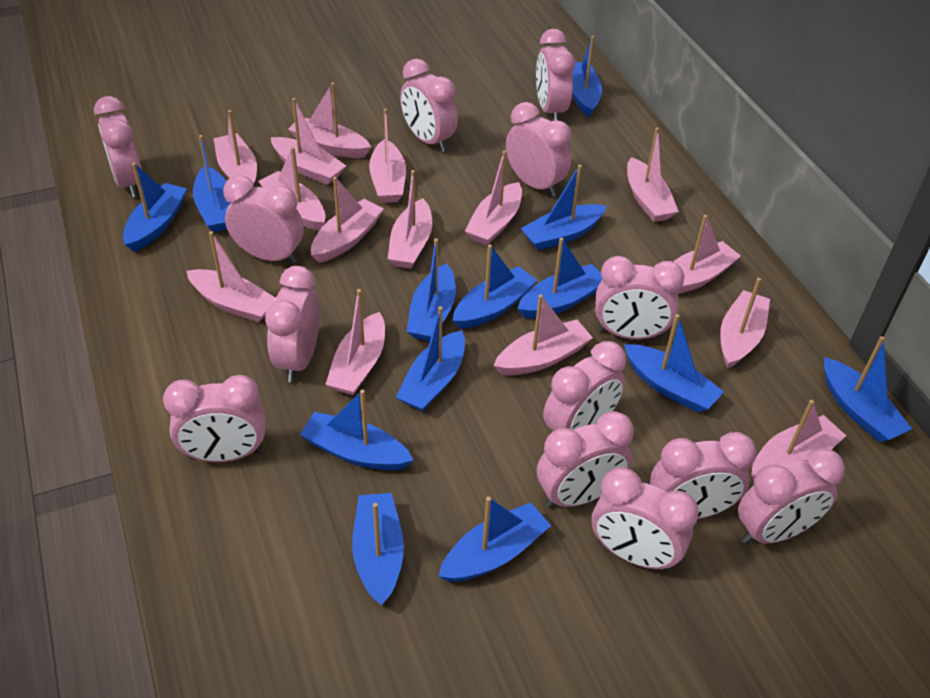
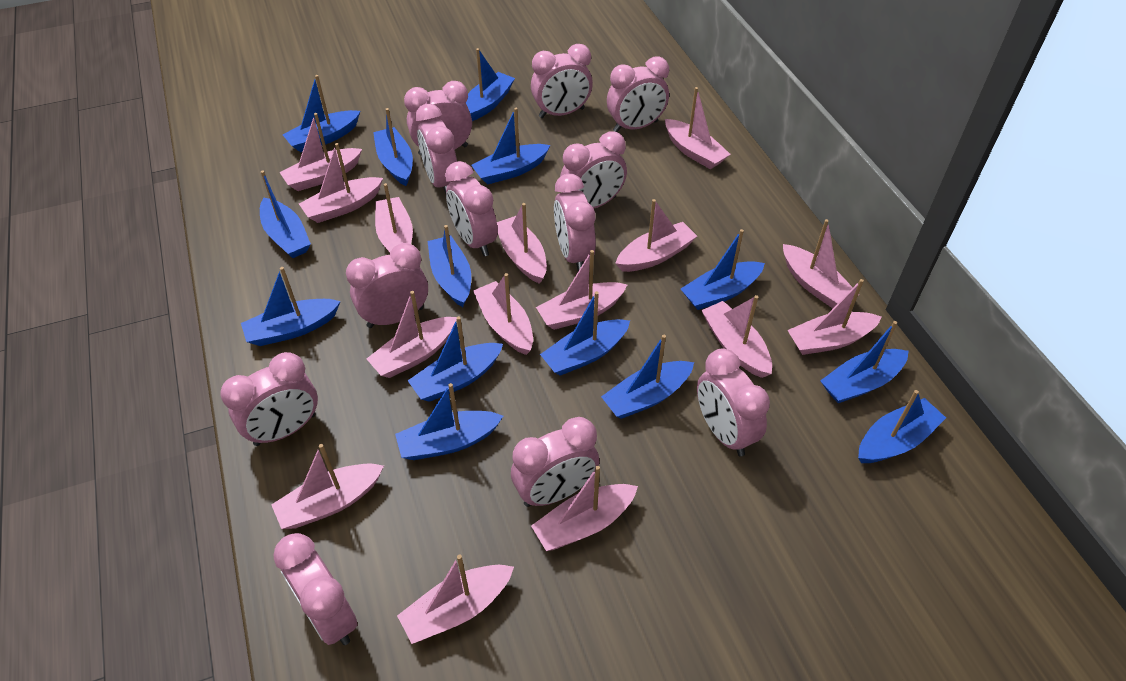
blue boat: [123,163,187,252] [193,135,231,232] [300,390,413,470] [352,493,404,606] [396,306,465,412] [406,238,456,341] [438,497,551,582] [452,244,538,329] [517,238,602,318] [521,165,607,251] [572,36,602,117] [624,314,724,412] [824,336,912,442] = 13 -> [241,267,341,346] [260,171,311,258] [283,75,360,152] [373,108,413,186] [395,383,503,460] [408,316,503,402] [428,225,471,307] [466,48,515,121] [471,108,550,185] [540,291,630,376] [601,335,694,419] [681,229,765,310] [820,321,909,403] [858,390,946,463] = 14
pink clock: [94,96,142,197] [163,375,265,462] [223,175,304,264] [265,266,320,382] [400,59,458,152] [506,102,571,197] [536,29,575,121] [537,411,634,508] [543,341,626,431] [592,467,699,571] [595,256,685,339] [650,432,756,519] [738,448,845,544] = 13 -> [220,352,318,446] [273,533,357,645] [346,243,428,328] [404,81,472,155] [415,104,457,194] [445,161,498,256] [511,417,599,507] [531,44,593,118] [554,174,596,271] [560,131,627,208] [607,56,669,132] [697,349,770,456] = 12

